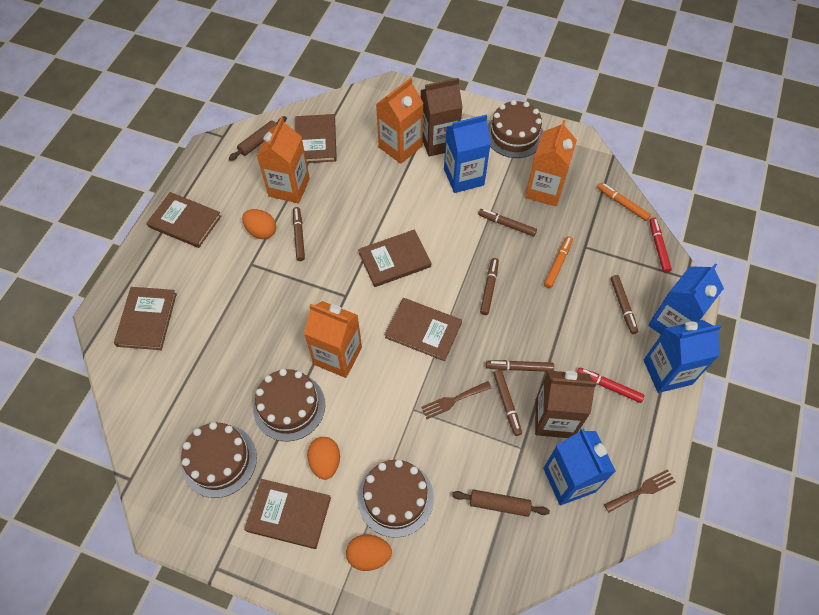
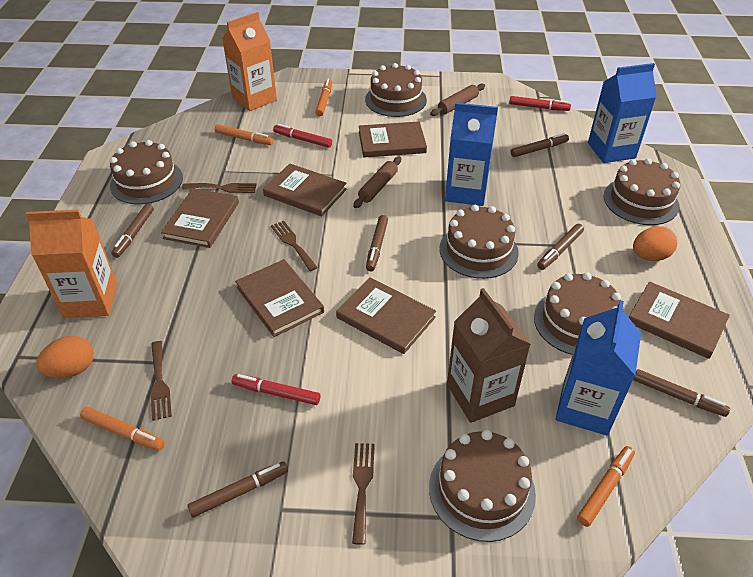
blue carton: [444,114,491,193] [543,428,616,505] [644,320,722,393] [648,263,724,334] = 4 -> [445,102,498,206] [555,300,641,436] [588,63,657,163] = 3
brown cake: [181,422,257,498] [253,369,325,441] [358,460,434,538] [488,100,543,158] = 4 -> [110,140,183,204] [365,63,427,117] [429,430,536,542] [439,205,519,279] [534,272,621,355] [603,158,680,225] = 6
brown carton: [421,78,463,157] [535,370,597,438] = 2 -> [447,288,531,423] = 1
brown fork: [421,381,492,419] [604,469,676,513] = 2 -> [150,341,172,421] [182,183,257,193] [271,221,318,271] [352,443,375,545] = 4
orange carton: [257,117,310,203] [304,301,362,378] [376,78,424,164] [525,120,577,206] = 4 -> [26,210,117,318] [222,12,277,111] = 2
orange egg: [242,209,276,239] [307,437,340,480] [346,535,392,571] = 3 -> [36,336,94,378] [633,226,677,261] = 2
orange marker: [544,236,573,288] [597,183,651,221] = 2 -> [80,407,165,451] [215,124,274,145] [315,79,332,116] [577,446,635,527] = 4
red marker: [577,367,645,403] [649,217,672,273] = 2 -> [232,374,321,405] [273,124,332,148] [509,96,571,111] = 3

